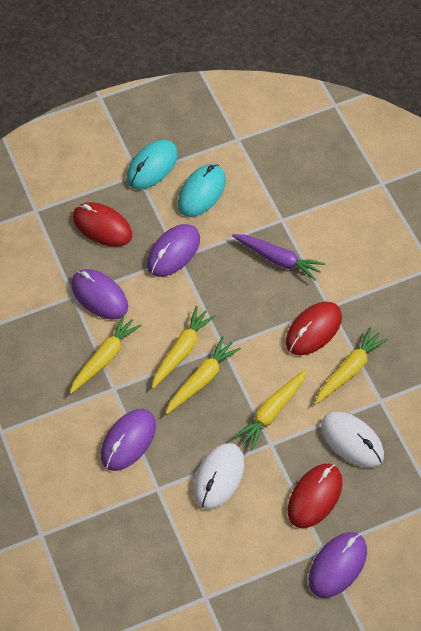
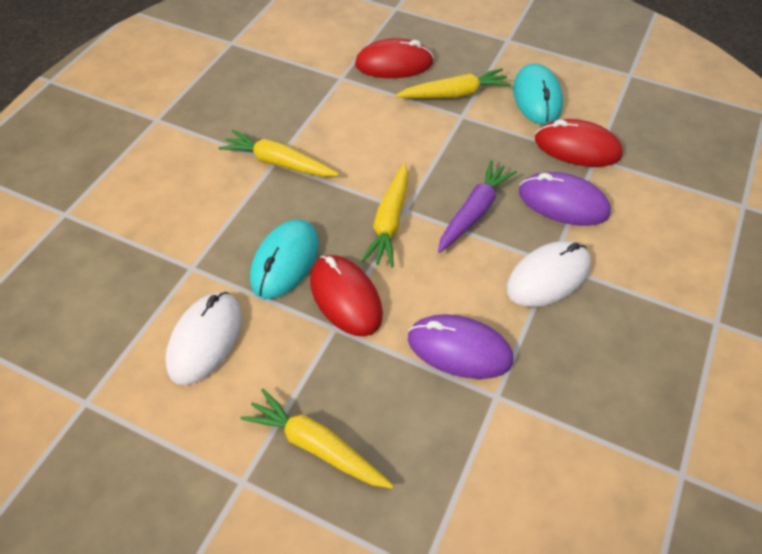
purple mouse: [72,269,128,320] [101,409,156,471] [147,224,200,277] [309,532,367,598] = 4 -> [408,314,513,379] [519,172,611,226] = 2
yellow carrot: [70,314,142,394] [152,306,216,388] [166,336,241,414] [233,369,307,450] [315,327,389,404] = 5 -> [219,130,339,177] [241,389,394,488] [361,162,408,267] [395,69,511,98] = 4

